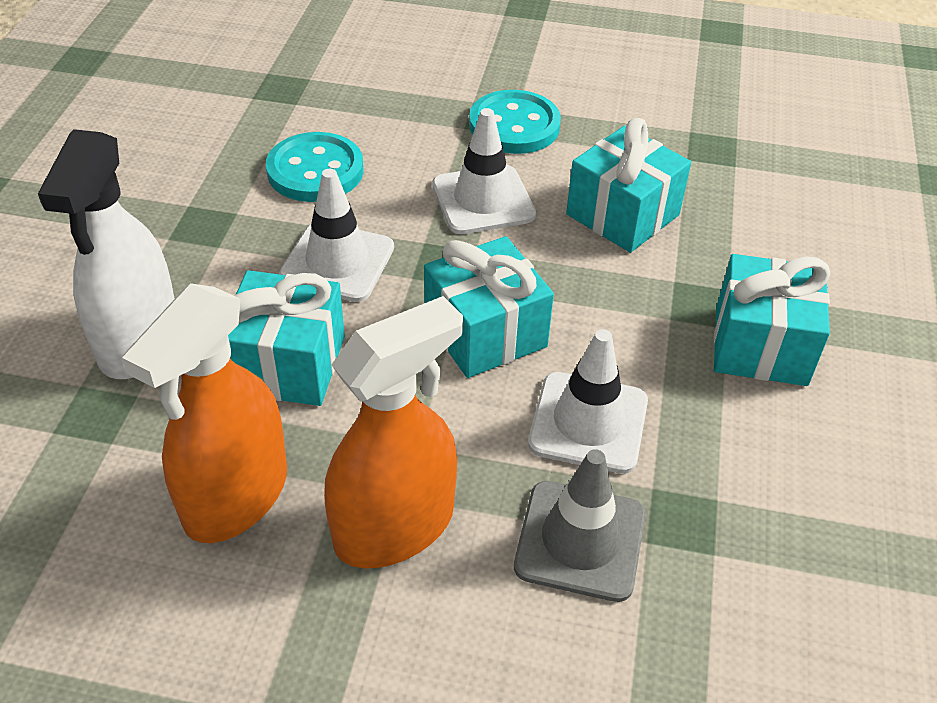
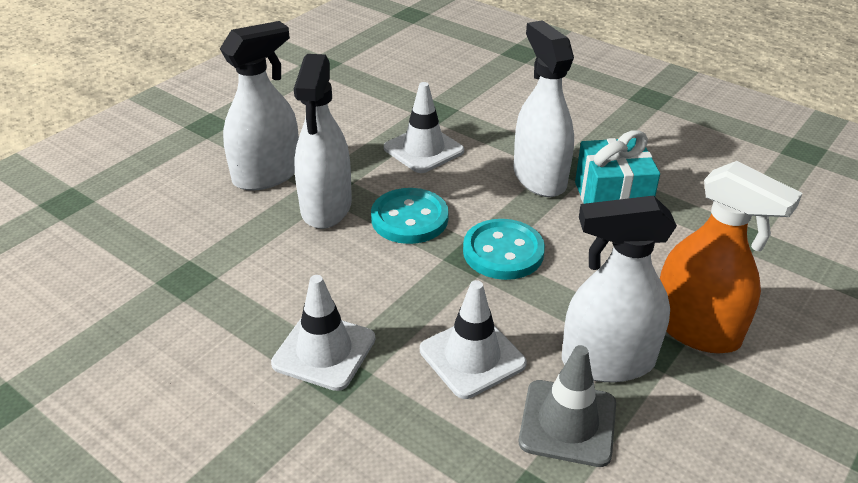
orange spray bottle: [122,283,287,543] [324,296,463,568] = 2 -> [660,161,803,354] = 1
turquoise gift: [228,270,345,406] [424,236,554,378] [566,118,691,253] [714,254,830,386] = 4 -> [575,130,660,204] = 1
white spray bottle: [38,129,175,379] = 1 -> [220,21,299,191] [294,54,352,229] [514,20,574,197] [562,195,677,382] = 4

